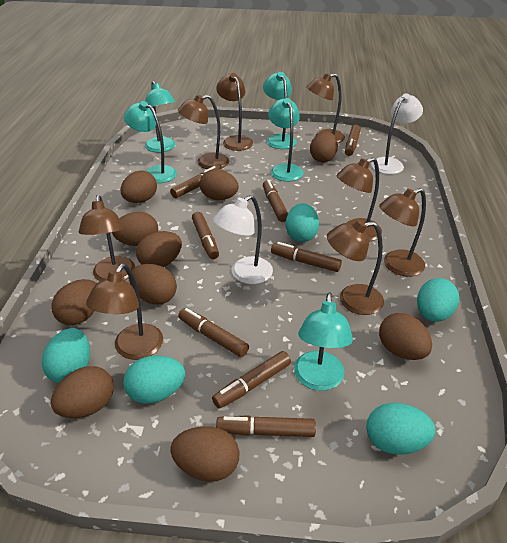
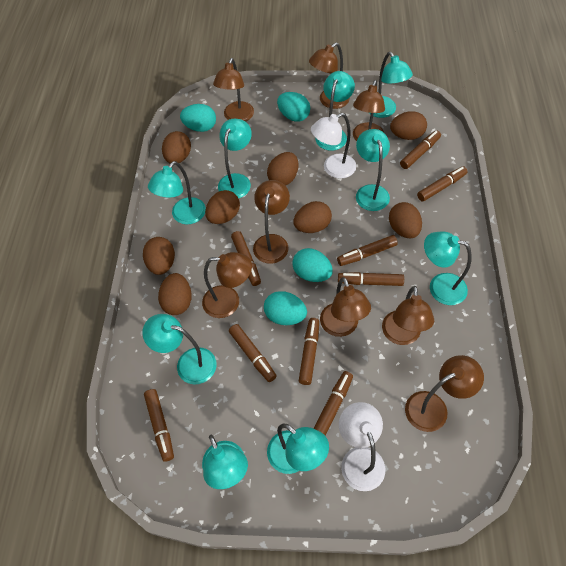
brown egg: [51,279,97,325] [51,366,114,418] [112,212,158,246] [121,170,157,203] [129,264,177,305] [136,231,182,267] [170,426,240,482] [200,169,239,200] [310,132,338,162] [379,313,432,360] = 10 -> [143,237,175,275] [158,273,192,315] [162,131,191,164] [205,190,240,224] [267,152,298,186] [294,201,332,233] [389,202,422,238] [390,111,427,140] = 8
brown marker: [170,166,220,198] [178,308,249,357] [192,212,219,259] [212,351,291,409] [216,415,316,437] [263,180,288,222] [271,242,342,272] [345,125,361,156] = 8 -> [144,389,174,462] [229,324,277,382] [231,231,261,286] [299,318,319,385] [314,371,353,435] [337,235,398,266] [338,272,404,286] [400,130,441,169] [417,166,468,202] = 9
turquoise egg: [42,328,90,383] [123,355,185,404] [286,203,319,242] [366,403,435,455] [417,278,459,322] = 5 -> [180,104,216,132] [264,291,307,325] [277,92,310,122] [292,248,333,282] = 4
turquoise lamp: [124,101,177,183] [145,81,175,152] [263,72,297,149] [268,98,303,181] [294,293,353,391] = 5 -> [142,314,217,385] [148,161,206,224] [202,434,248,489] [218,119,252,198] [267,424,329,474] [315,71,355,151] [356,129,390,211] [369,52,413,118] [424,232,472,305] = 9

